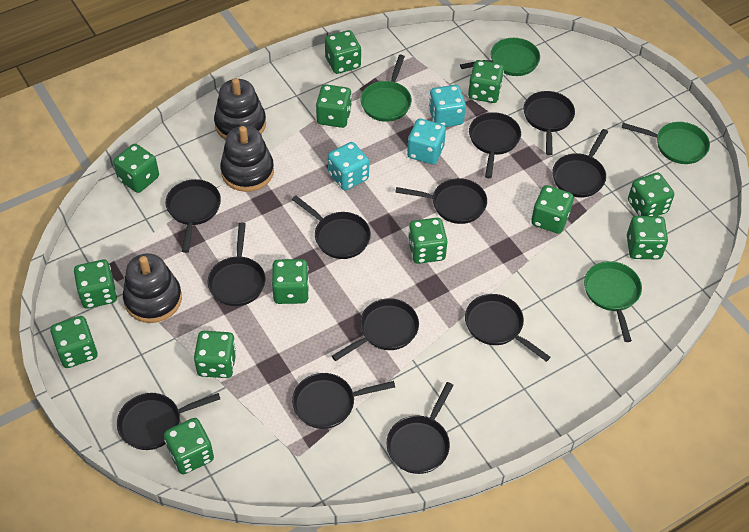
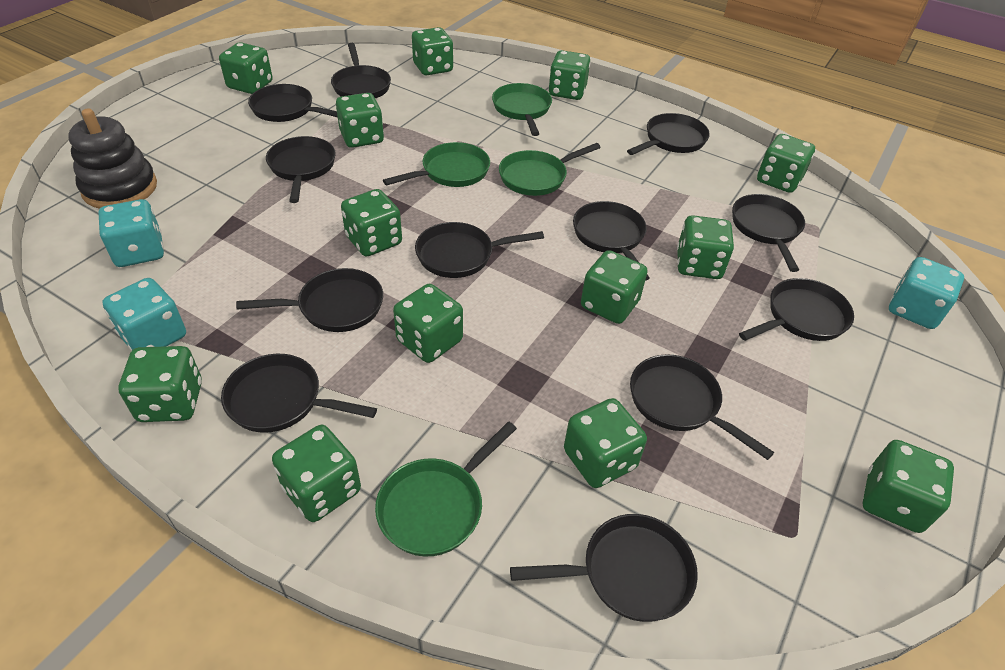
black stacking toy: [123,253,182,323] [214,78,266,140] [220,126,274,192] = 3 -> [68,108,157,209] = 1

